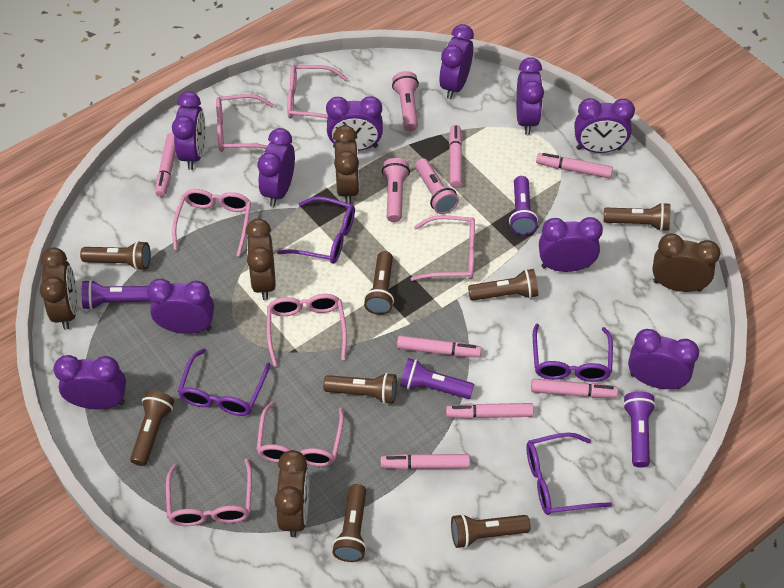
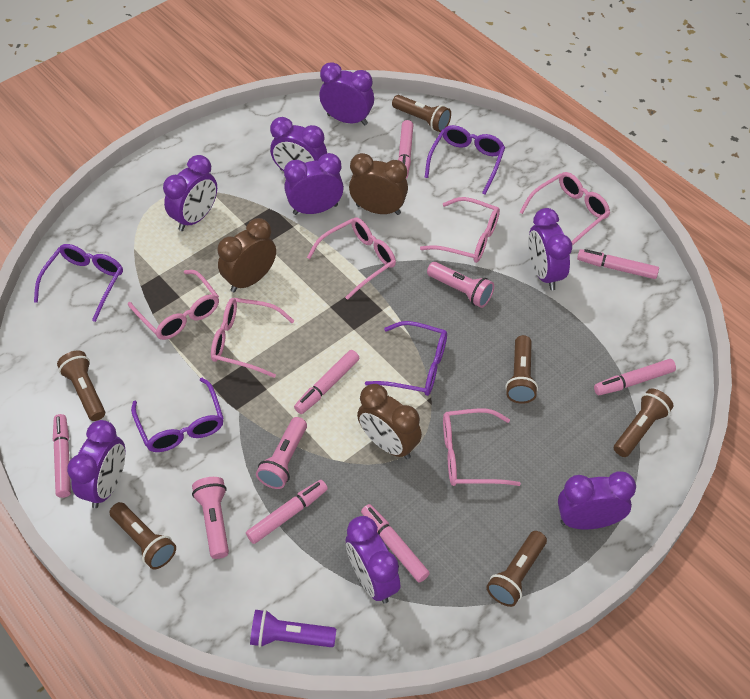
brown clock: [40,248,77,330] [245,219,276,300] [274,450,309,537] [333,125,359,204] [652,234,721,292] = 5 -> [217,218,276,292] [349,153,408,215] [357,384,422,459] = 3
brown flashlight: [80,241,151,271] [130,391,174,466] [323,372,397,404] [332,484,367,562] [364,251,394,315] [451,514,531,548] [468,269,538,301] [604,202,671,231] = 8 -> [57,350,105,421] [109,502,176,569] [392,95,451,132] [486,531,547,607] [505,335,538,404] [614,388,674,457] = 6
pink glasses: [166,458,252,526] [172,189,251,257] [216,94,274,152] [256,401,344,466] [267,294,347,366] [287,65,348,119] [411,215,475,281] = 7 -> [128,270,219,340] [211,298,294,378] [307,217,396,300] [420,197,500,263] [443,408,521,486] [520,172,610,246] = 6
purple clock: [54,355,126,409] [147,279,214,334] [172,92,205,170] [257,128,295,207] [326,96,383,151] [439,24,474,99] [516,57,544,135] [539,217,603,272] [574,98,635,153] [628,329,699,389] = 10 -> [67,420,126,508] [163,155,217,231] [270,117,327,171] [284,153,344,215] [319,62,374,126] [346,516,400,604] [528,208,572,290] [558,471,636,530] = 8
purple flashlight: [82,280,151,310] [400,358,474,399] [509,176,538,235] [623,391,656,468] = 4 -> [250,609,336,647] = 1

